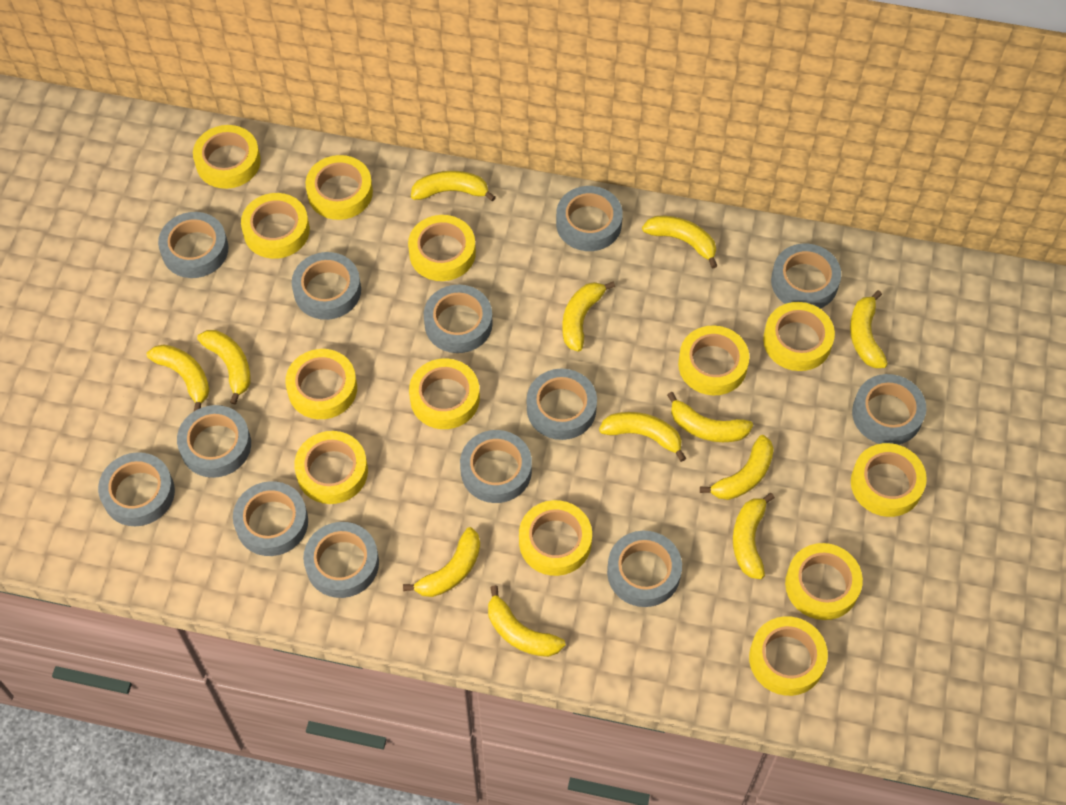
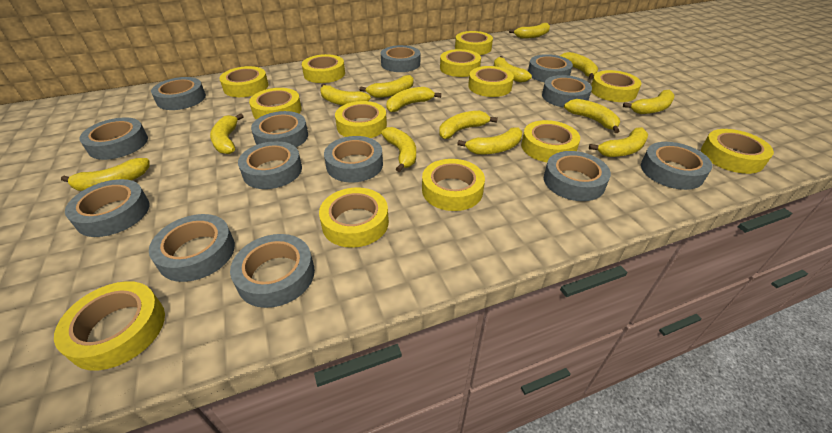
yellow banana: [147,344,210,411] [197,330,251,405] [403,527,480,597] [411,171,496,202] [488,585,565,657] [562,282,615,352] [599,412,686,462] [642,216,717,269] [667,392,753,442] [700,435,774,500] [733,493,775,579] [850,290,888,368] = 12 -> [61,158,149,191] [210,113,244,154] [320,83,371,106] [359,75,414,98] [381,127,416,172] [386,87,441,112] [439,111,498,139] [457,127,522,155] [494,56,532,83] [509,23,550,38] [560,52,598,79] [564,99,620,133] [589,127,648,157] [623,90,675,114] = 14

